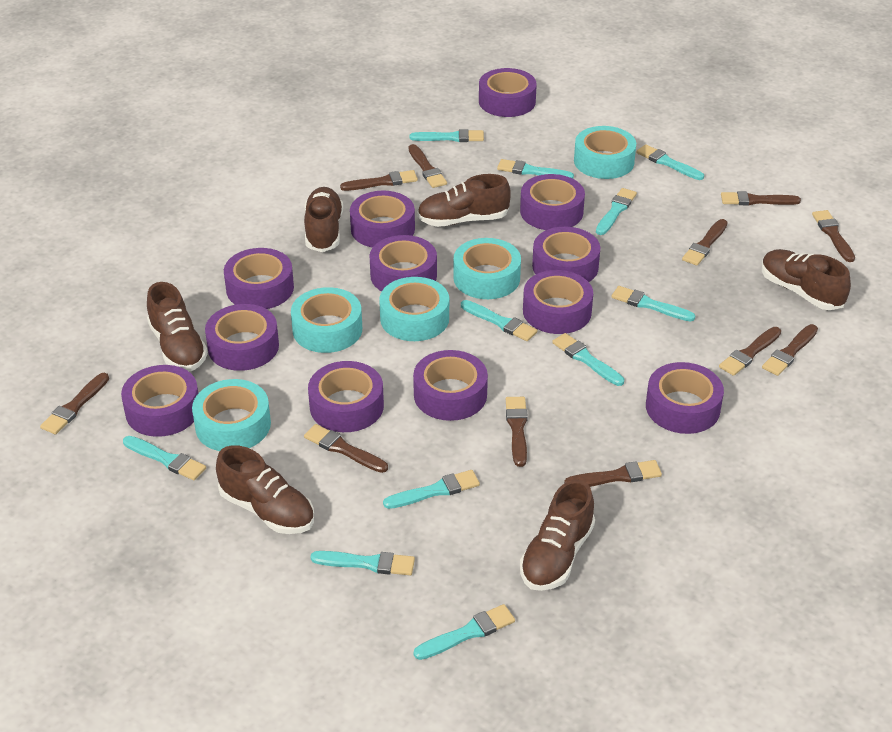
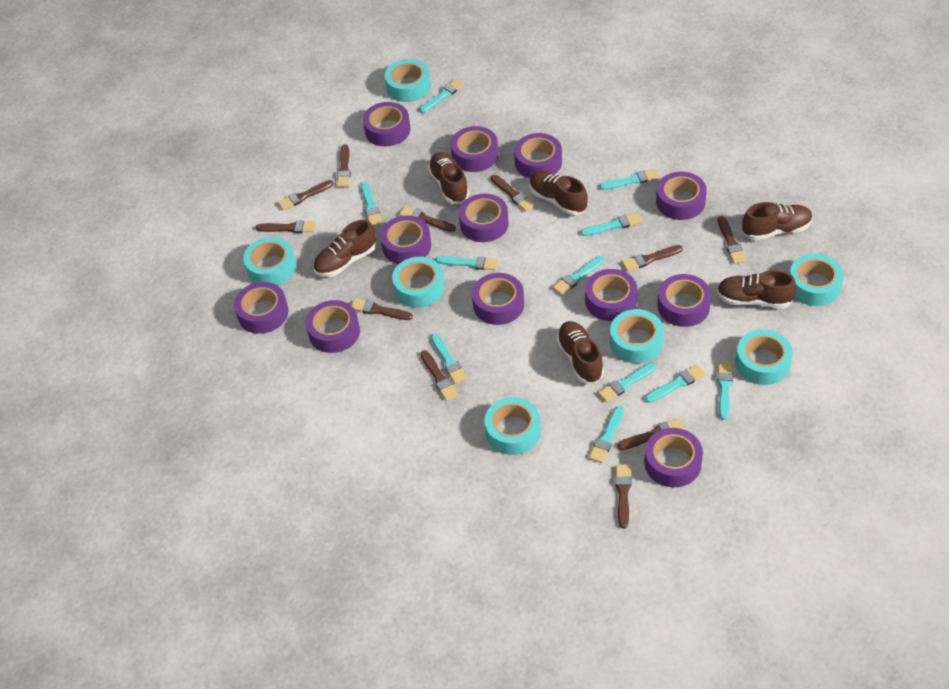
turquoise tape: [192,379,271,451] [291,287,362,353] [379,277,449,341] [453,238,521,299] [574,126,636,179] = 5 -> [243,237,296,285] [385,59,431,102] [392,257,445,308] [484,397,541,455] [610,309,664,363] [736,329,793,385] [790,254,844,306] = 7

